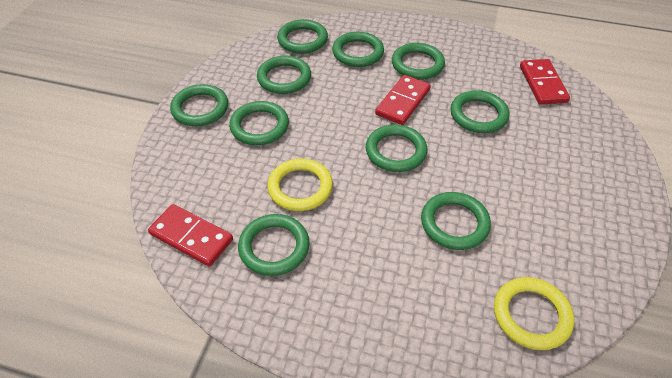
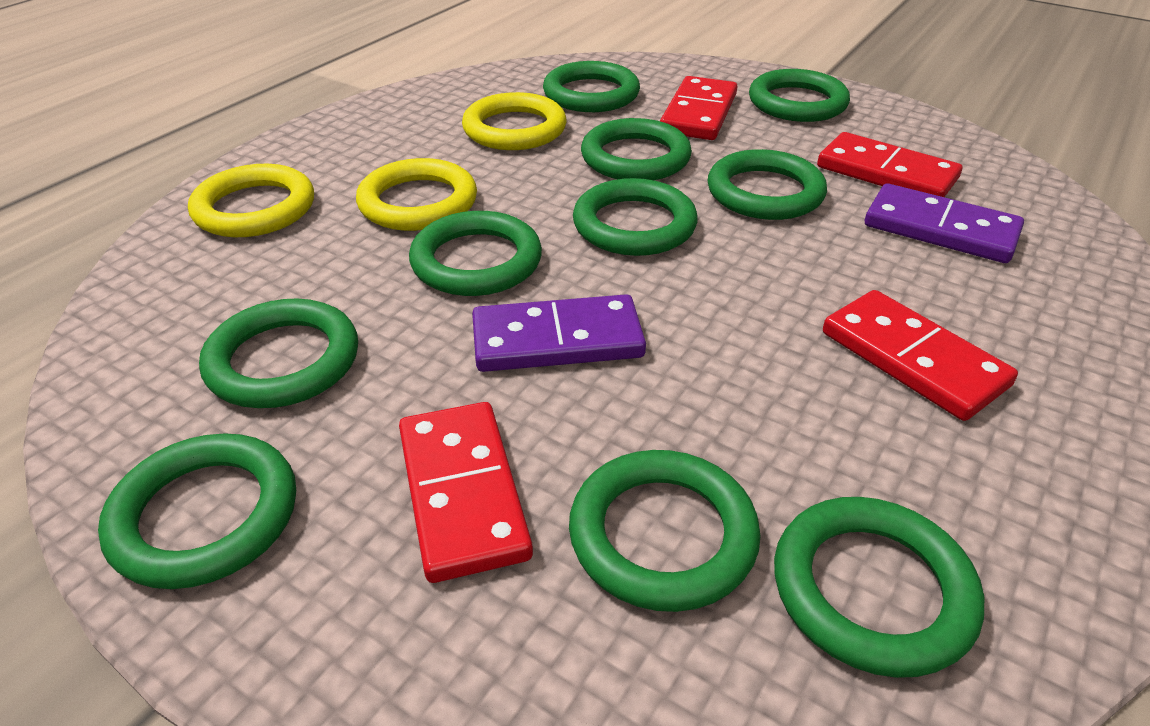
purple domino: none = 0 -> [472,294,646,372] [865,183,1024,263] = 2
red domino: [148,204,233,267] [375,75,431,125] [520,59,570,105] = 3 -> [399,402,533,583] [660,76,737,140] [817,132,962,197] [823,290,1018,421] = 4
yellow ring: [267,159,333,211] [494,277,574,350] = 2 -> [188,164,314,237] [356,158,477,231] [462,92,566,150] = 3

